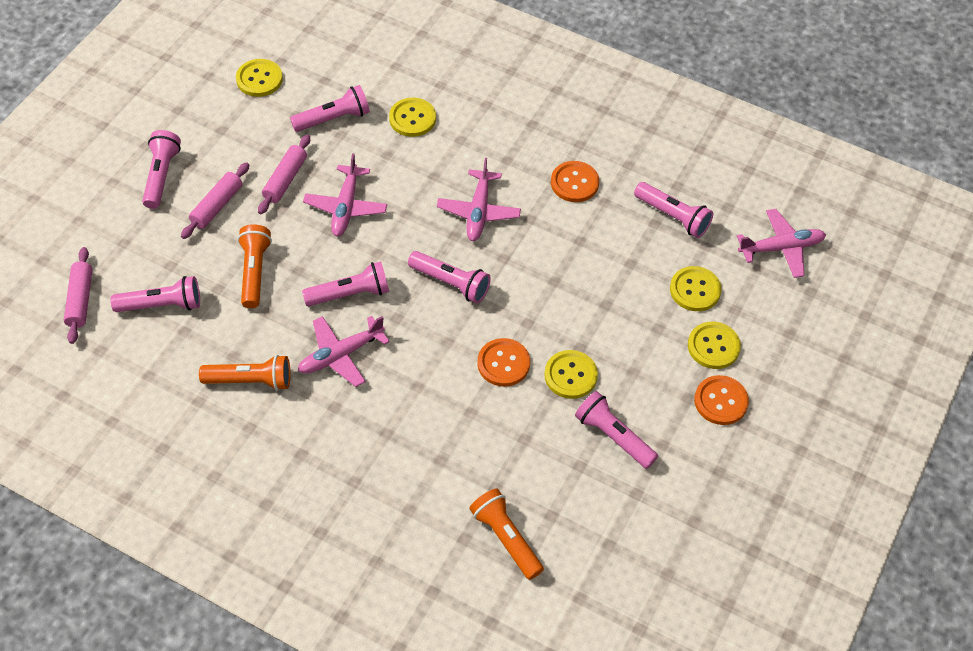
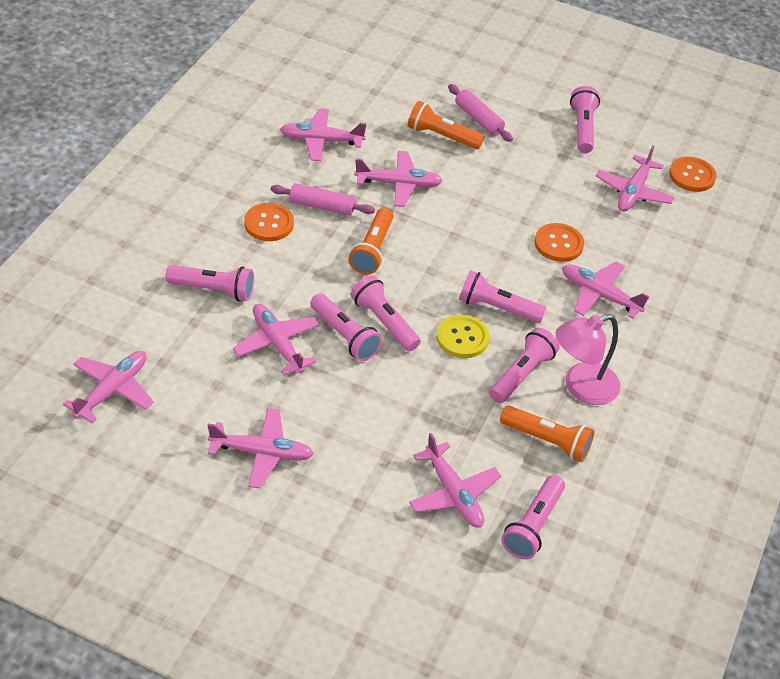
pink lamp: none = 0 -> [556,314,621,405] = 1
pink plane: [298,316,390,387] [303,153,387,236] [437,158,521,241] [737,209,826,278] = 4 -> [63,351,154,423] [207,408,314,488] [233,304,320,376] [280,109,367,161] [354,151,443,207] [409,433,501,528] [562,261,650,319] [596,146,674,212] = 8
pink rolling pin: [64,247,93,344] [181,162,249,239] [258,135,310,214] = 3 -> [270,183,375,216] [448,84,513,142] = 2
yellow button: [236,59,283,97] [389,98,436,137] [544,350,598,399] [670,266,722,311] [688,322,741,369] = 5 -> [436,314,489,358] = 1

